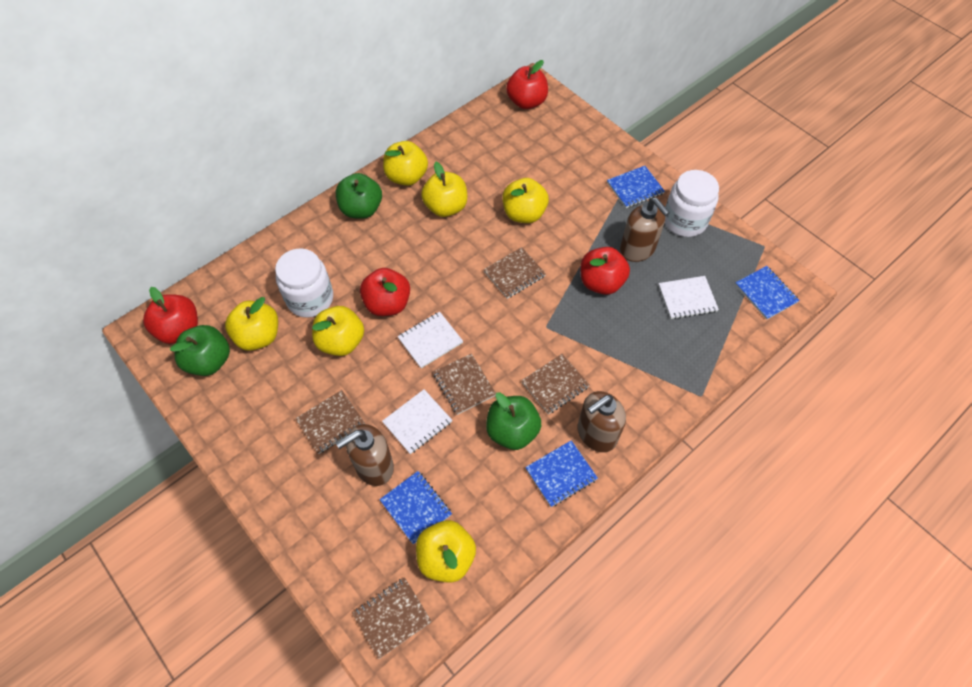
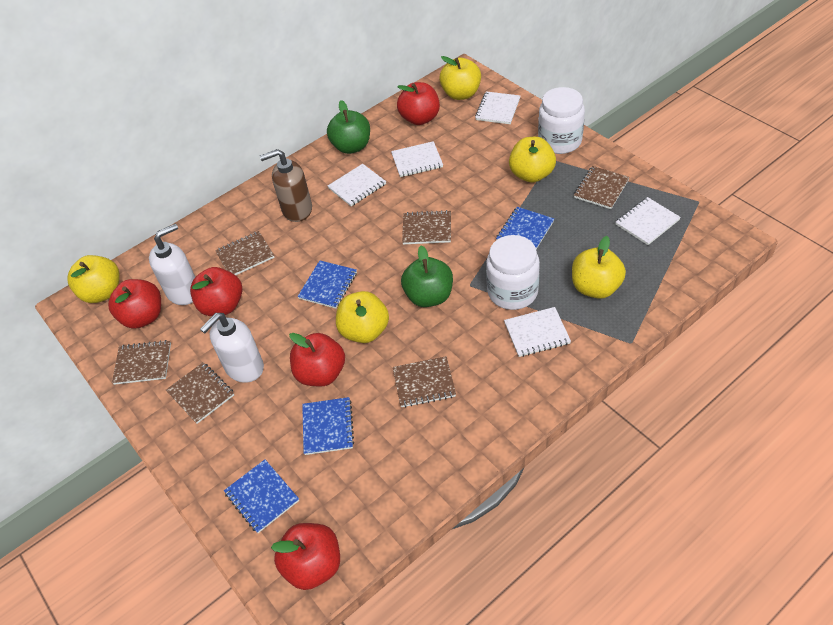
brown notebook: [295,390,365,454] [352,577,432,659] [433,353,496,415] [483,247,546,299] [521,354,590,414] = 5 -> [112,340,171,385] [166,362,234,424] [215,231,275,275] [393,356,456,408] [402,210,451,244] [574,166,630,209] = 6
brown soap dispenser: [336,424,394,486] [578,391,626,453] [620,198,670,262] = 3 -> [260,149,312,222] = 1
green apple: [170,325,230,376] [336,173,382,219] [486,393,541,450] = 3 -> [327,100,370,154] [401,245,453,307] = 2
red apple: [143,287,198,344] [360,268,410,316] [506,60,548,109] [581,247,630,295] = 4 -> [108,279,161,329] [190,267,242,316] [271,523,340,590] [289,333,345,387] [397,82,440,125] = 5
white notebook: [382,389,452,454] [398,312,463,368] [658,276,719,319] = 3 -> [328,164,386,206] [391,141,443,177] [475,91,520,124] [504,307,571,357] [616,197,681,245] = 5
white soap dispenser: none = 0 -> [149,224,195,305] [200,313,264,383] = 2
yellow apple: [225,297,278,351] [312,306,364,356] [383,141,428,186] [416,520,476,583] [421,162,467,217] [502,178,549,223] = 6 -> [68,255,120,303] [336,291,389,343] [439,56,481,100] [509,137,556,183] [572,236,626,299] = 5

